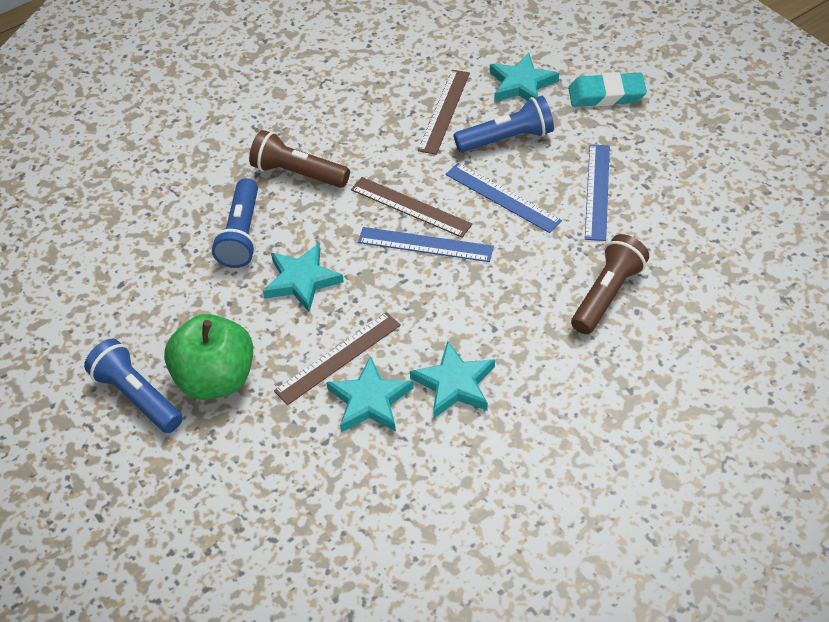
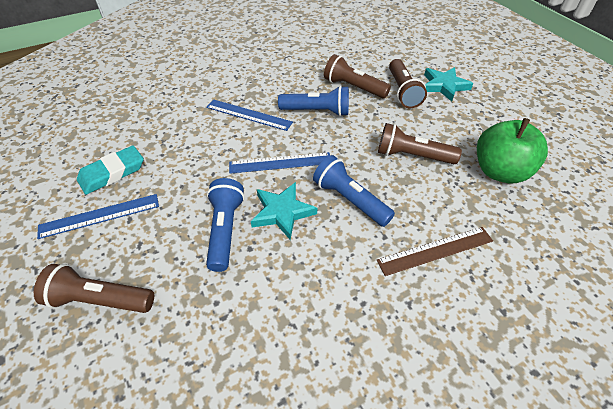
brown flashlight: [249,130,350,188] [571,234,649,334] = 2 -> [34,264,154,313] [324,54,391,98] [378,123,462,164] [389,59,427,108] = 4
brown ruler: [274,312,401,405] [351,177,473,238] [418,70,470,155] = 3 -> [377,227,493,276] = 1
turquoise star: [263,243,344,312] [326,356,414,432] [410,341,495,418] [490,53,559,102] = 4 -> [251,182,317,240] [424,67,473,102] = 2

